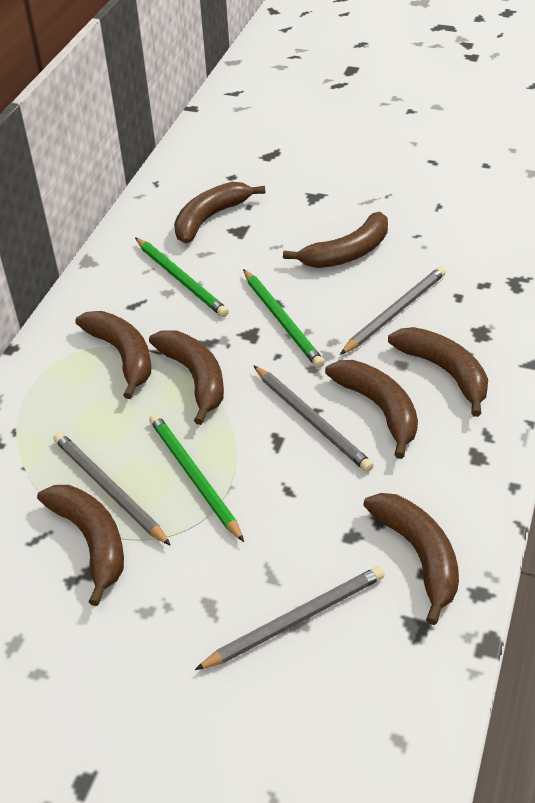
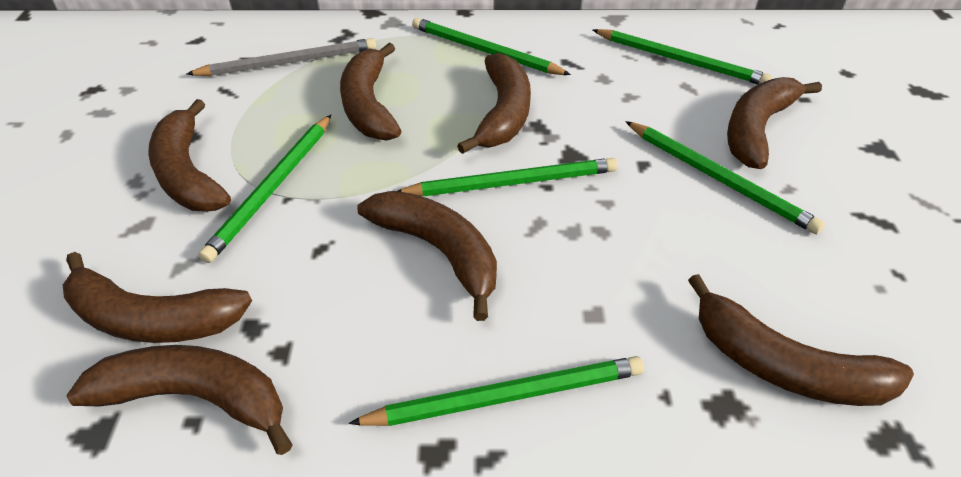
green pencil: [135,237,229,317] [149,413,244,542] [243,269,325,368] = 3 -> [198,115,331,263] [349,356,644,426] [398,158,618,197] [412,18,571,75] [593,29,772,85] [625,121,825,234] = 6
grey pencil: [54,432,171,546] [195,566,385,670] [253,365,374,472] [340,266,446,355] = 4 -> [186,38,376,76] = 1

